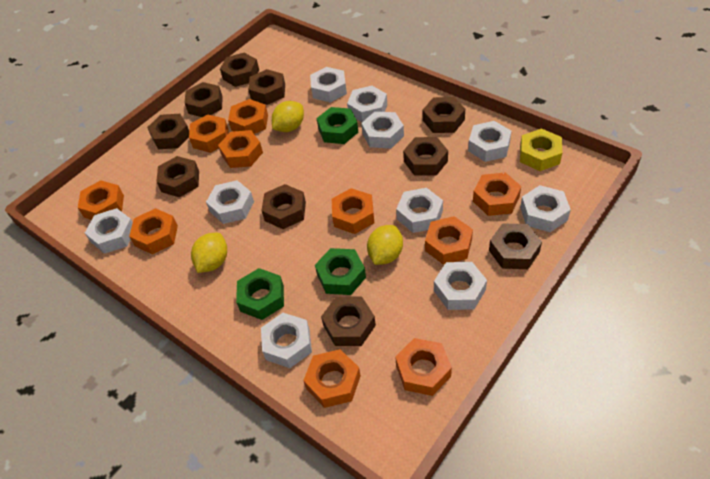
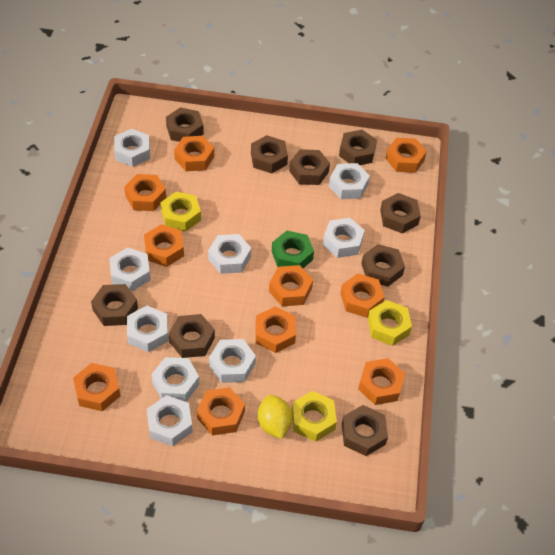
brown nut: [147,114,189,149] [156,156,199,197] [185,82,223,117] [220,53,259,87] [248,69,285,105] [261,184,306,229] [321,296,376,346] [403,137,448,175] [423,97,465,133] [489,223,542,269] = 10 -> [91,284,138,326] [166,107,204,142] [168,314,215,358] [251,135,288,173] [289,149,330,185] [339,130,377,165] [342,405,388,456] [361,244,405,287] [380,193,421,234] = 9
green nut: [236,268,284,320] [315,248,366,295] [317,107,358,144] = 3 -> [272,231,314,268] = 1
white nut: [85,208,133,254] [206,180,254,224] [261,313,312,368] [310,67,347,103] [347,86,387,122] [361,111,404,149] [396,188,443,233] [434,262,487,310] [468,121,511,162] [520,185,571,232] = 10 -> [109,247,151,291] [114,129,150,167] [127,306,168,352] [147,395,192,446] [151,357,199,402] [208,234,251,274] [209,339,256,383] [323,218,365,258] [329,163,370,199] = 9
yellow lemon: [191,233,227,273] [272,101,304,132] [367,225,403,265] = 3 -> [258,395,292,439] = 1
yellow nut: [520,128,562,171] = 1 -> [160,192,201,232] [292,391,337,442] [368,300,412,346] = 3

